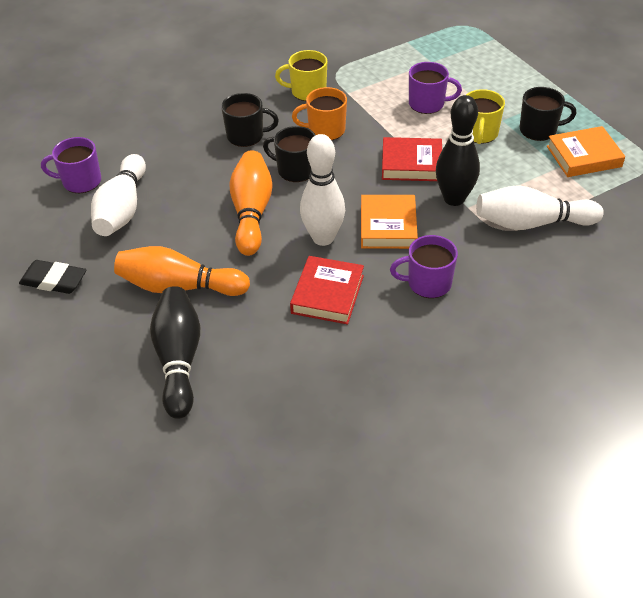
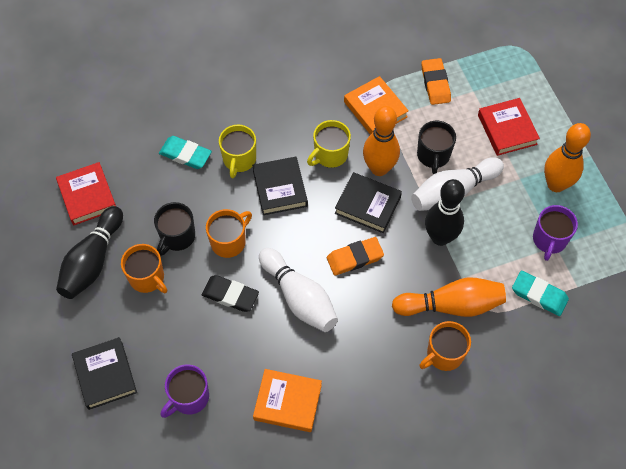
black book: none = 0 -> [72,337,137,410] [252,157,308,215] [335,172,402,233] = 3
black mug: [221,93,279,147] [263,126,315,182] [520,87,577,141] = 3 -> [154,202,195,256] [417,121,456,174] = 2
orange bowling pin: [114,246,250,296] [229,150,273,256] = 2 -> [363,106,400,176] [392,277,506,317] [544,123,591,192] = 3
orange eraser: none = 0 -> [327,237,384,276] [422,58,451,105] = 2
orange mug: [292,87,347,140] = 1 -> [121,244,167,293] [206,209,252,258] [419,321,471,371] = 3
purple mug: [41,137,101,193] [390,235,458,298] [409,62,462,114] = 3 -> [161,364,209,418] [533,205,578,261] = 2
turquoise eraser: none = 0 -> [159,136,212,169] [512,271,569,316] = 2
white bowling pin: [91,154,146,236] [300,134,345,246] [476,185,604,230] = 3 -> [259,248,338,332] [411,157,504,211] = 2

